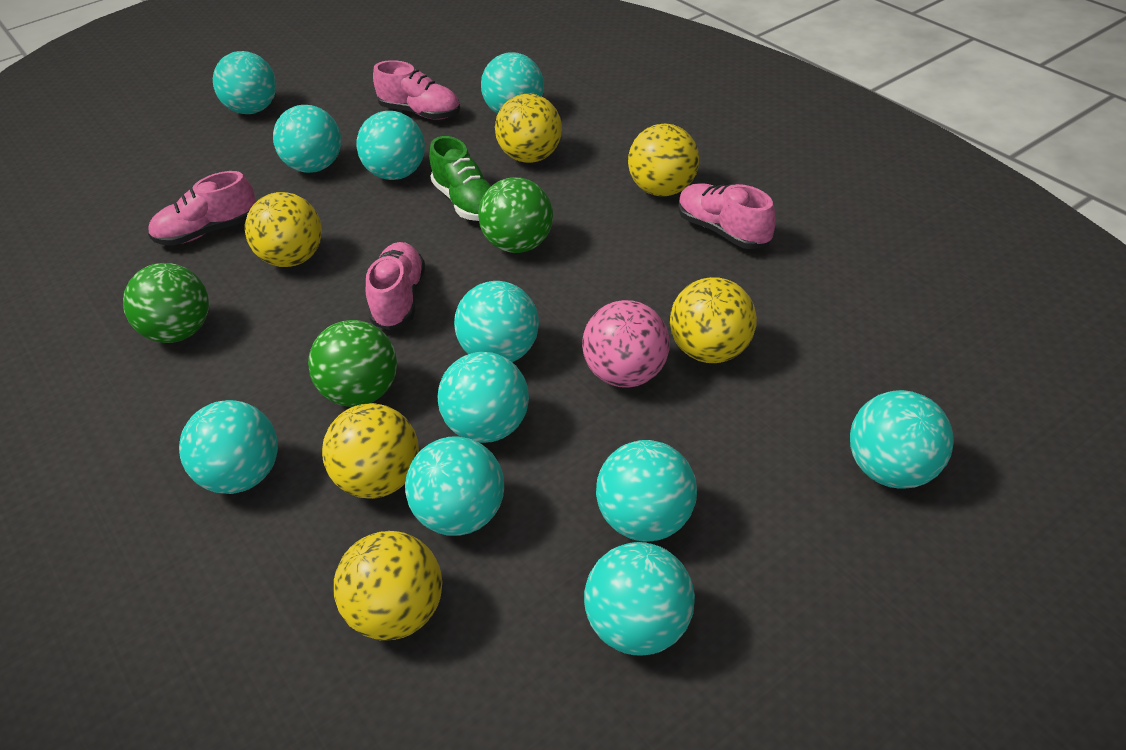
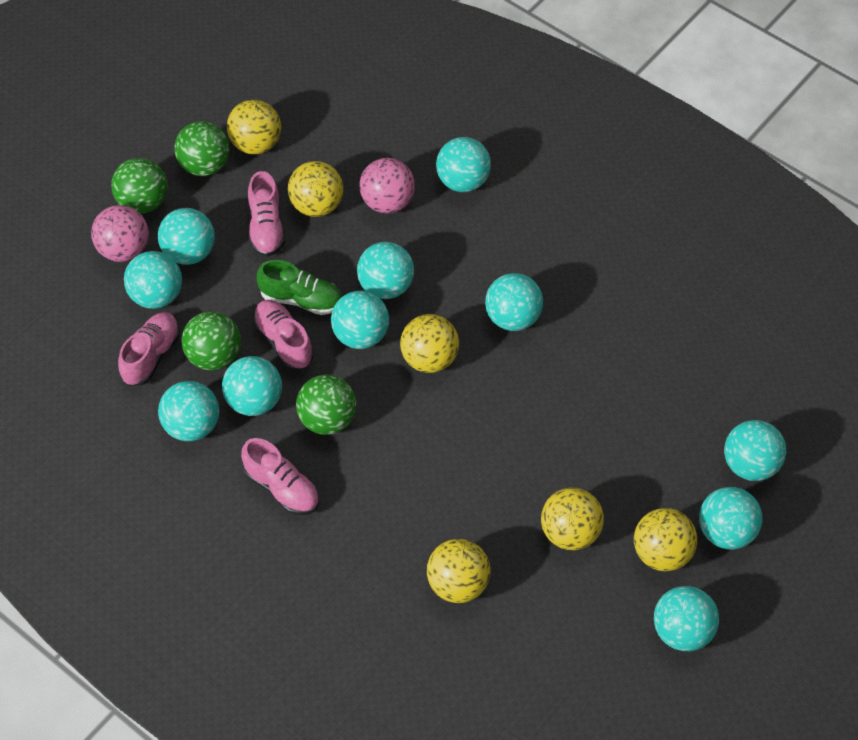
green ball: [123,263,209,343] [308,320,397,407] [478,177,553,253] = 3 -> [111,158,168,214] [174,121,230,176] [182,311,241,371] [296,374,356,435] = 4
pink ball: [582,300,670,388] = 1 -> [91,205,149,262] [360,158,415,214] = 2

